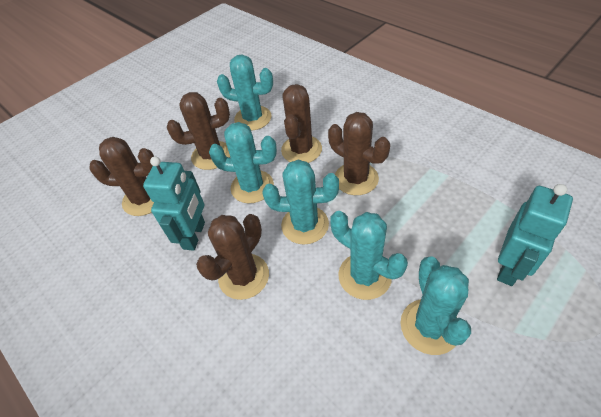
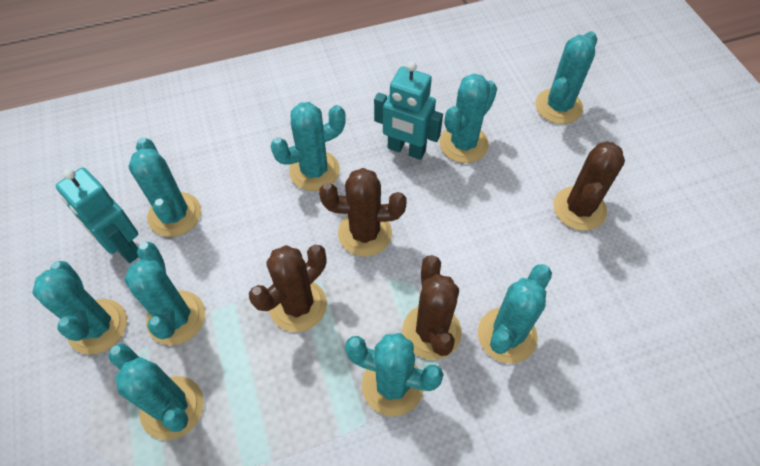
brown cactus: [89,137,154,216] [167,92,230,170] [196,214,269,300] [281,84,322,163] [328,112,390,195] = 5 -> [249,245,327,332] [319,168,406,257] [402,255,462,360] [553,141,625,231] = 4
turquoise cactus: [209,122,277,203] [217,55,273,131] [262,160,339,245] [330,211,408,300] [400,256,471,355] = 5 -> [32,261,127,355] [108,344,204,440] [124,242,205,345] [128,137,201,237] [270,102,346,191] [345,333,444,417] [440,74,497,163] [478,264,552,363] [535,31,597,124] = 9

